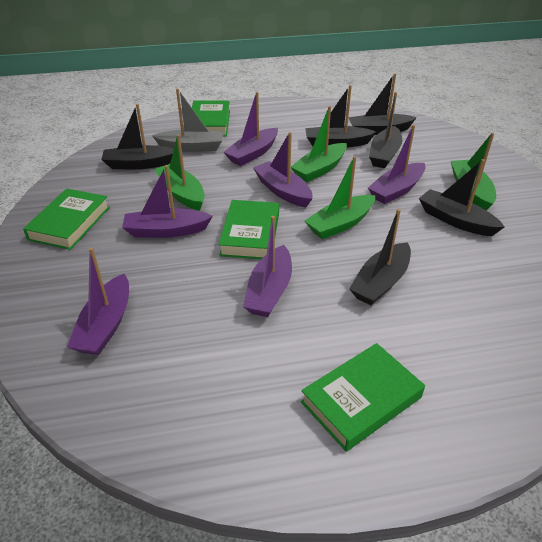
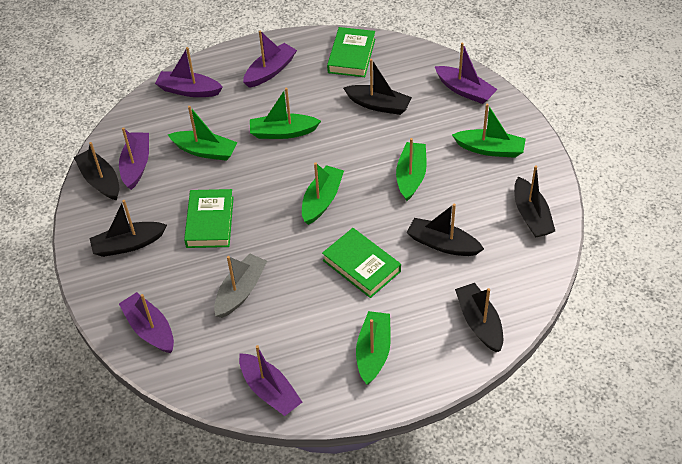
green boat: [154,134,205,211] [291,106,347,182] [305,156,375,239] [451,133,496,211] = 4 -> [168,106,238,161] [250,88,321,139] [302,162,344,225] [356,311,391,385] [396,138,427,201] [452,104,526,158] = 6
green book: [23,189,110,250] [192,100,230,136] [218,200,279,259] [301,343,425,452] = 4 -> [184,189,234,248] [322,228,401,298] [327,27,375,77] = 3

